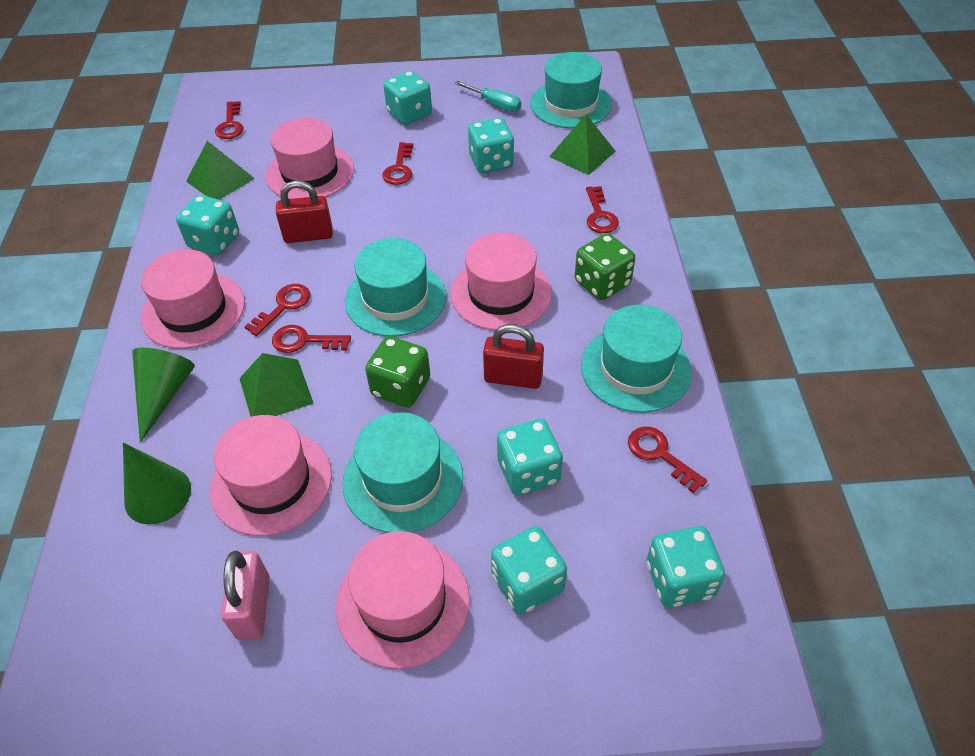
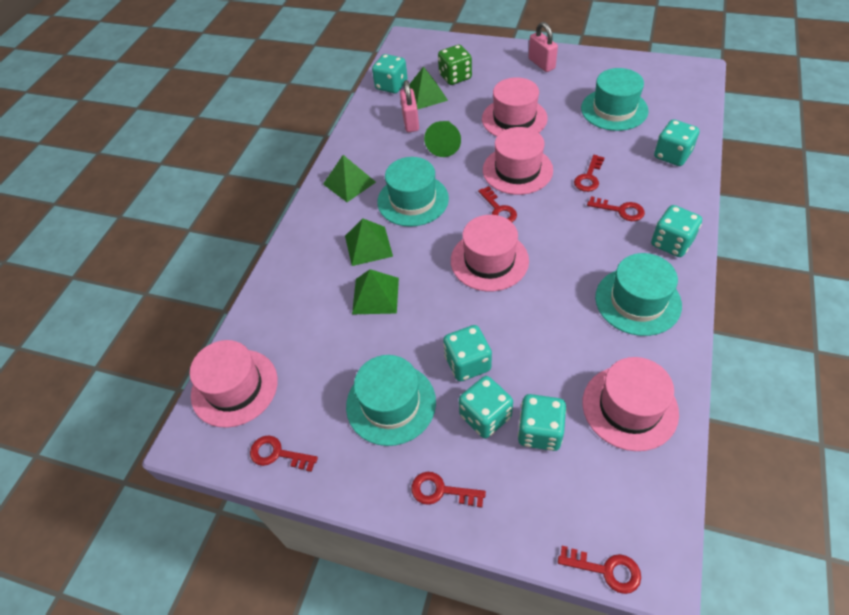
green cone: [123,442,191,524] [132,348,195,443] = 2 -> [424,121,461,157] = 1
green dice: [365,336,430,408] [575,233,635,300] = 2 -> [438,45,472,85] = 1
green pyramid: [186,141,255,200] [239,353,314,417] [549,114,616,175] = 3 -> [323,155,376,202] [345,218,393,266] [352,269,399,314] [409,66,448,110] = 4
pink padlock: [221,551,270,640] = 1 -> [400,80,419,132] [528,22,558,72] = 2
red padlock: [276,180,333,243] [483,324,544,389] = 2 -> none = 0
turquoise screwdriver: [454,81,521,112] = 1 -> none = 0

